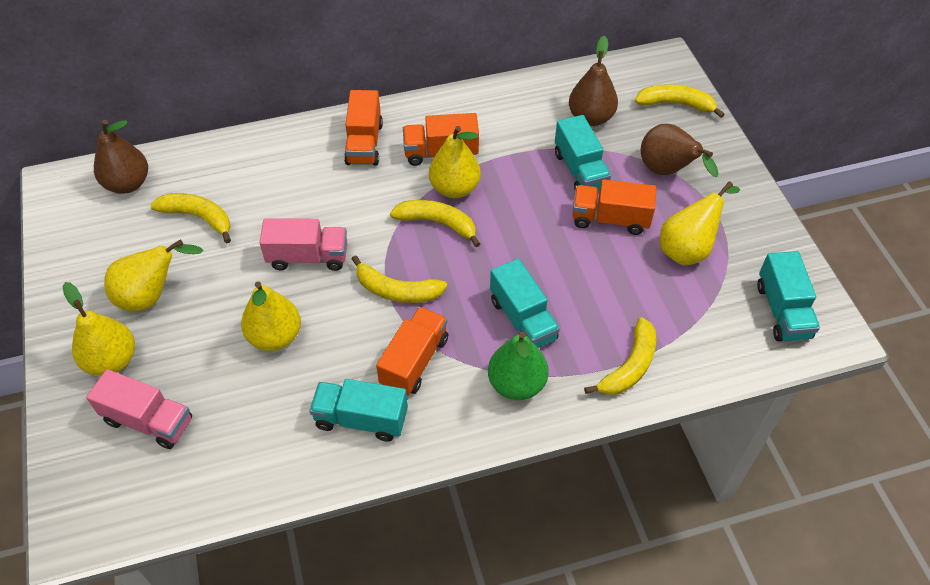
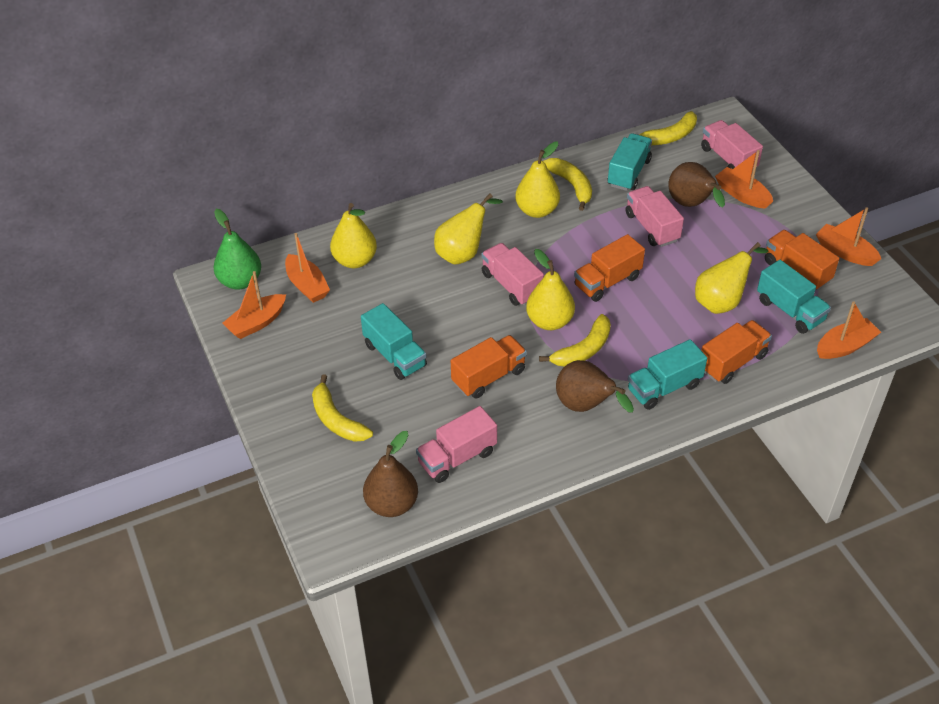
orange boat: none = 0 -> [223,271,286,339] [285,233,330,303] [715,150,773,209] [816,207,881,266] [817,301,881,359] = 5
pink truck: [86,369,192,449] [259,218,347,271] = 2 -> [416,406,497,483] [481,243,544,306] [625,186,684,247] [701,120,763,169] = 4
yellow banana: [150,193,231,243] [352,255,447,303] [390,200,480,247] [584,317,656,395] [635,84,725,118] = 5 -> [312,374,373,442] [539,314,611,366] [543,158,592,211] [630,111,697,145] = 4

